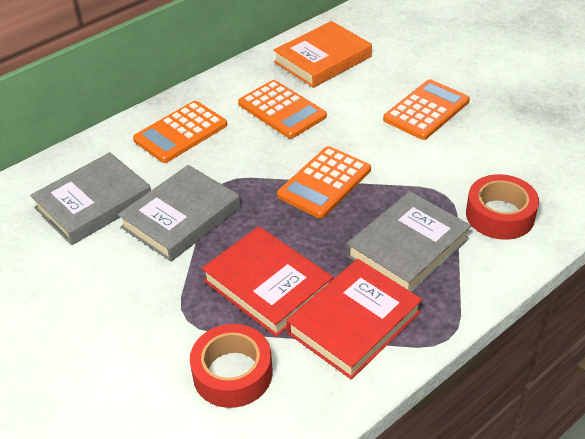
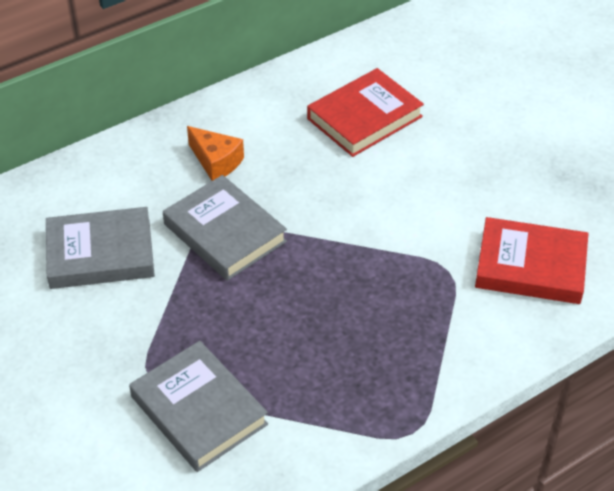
orange book: [273,21,372,88] = 1 -> none = 0
orange calculator: [133,101,227,163] [238,80,327,139] [277,146,371,219] [383,79,470,140] = 4 -> none = 0
orange cheese: none = 0 -> [187,126,244,181] = 1
red tape: [190,324,273,408] [466,174,539,240] = 2 -> none = 0

